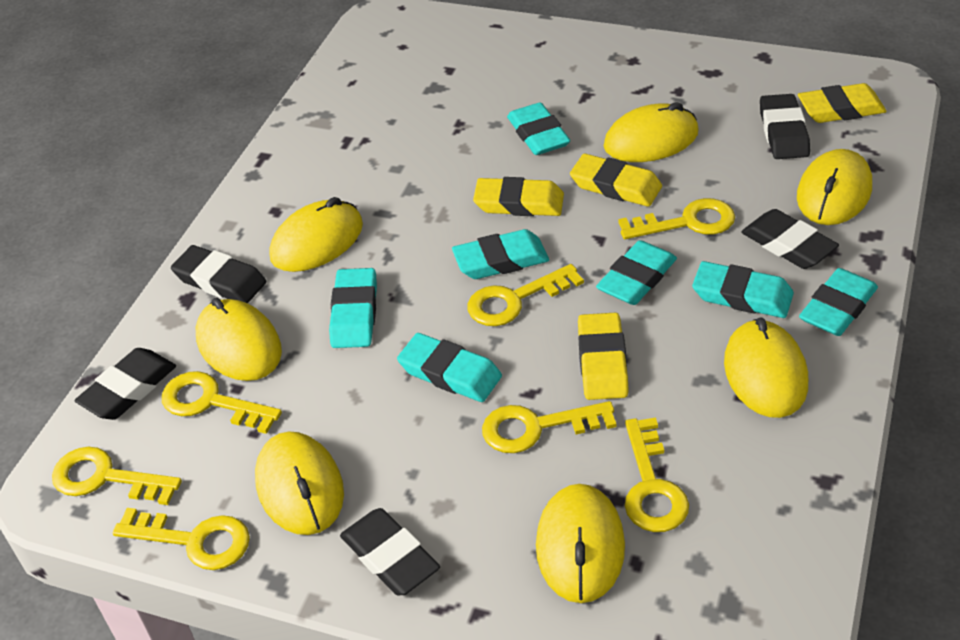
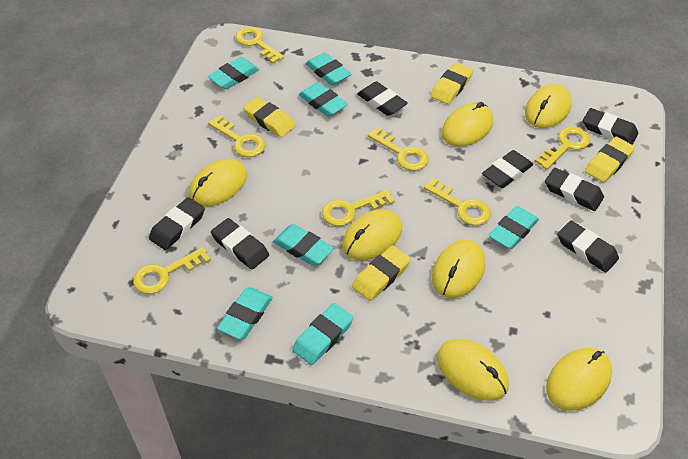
black eraser: [75,348,176,420] [171,245,266,303] [340,508,440,596] [741,209,839,269] [760,94,810,159] = 5 -> [149,197,205,250] [211,218,269,269] [357,81,408,116] [482,150,533,188] [545,168,604,211] [558,221,619,273] [583,108,638,145] = 7

